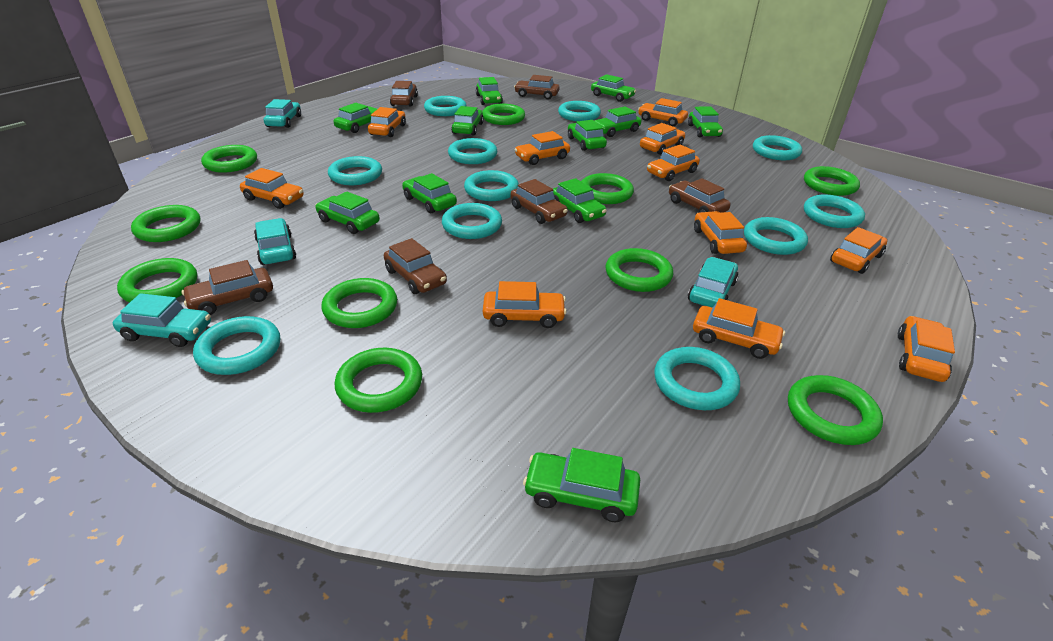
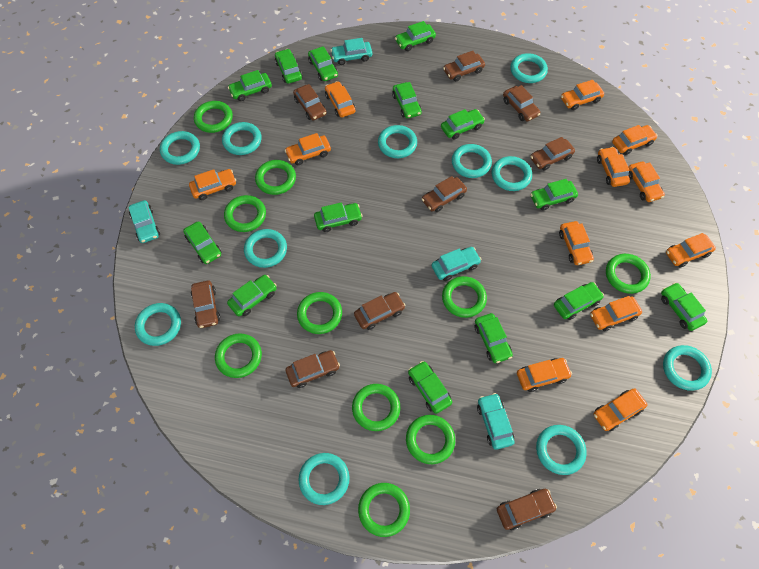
brown car: [182,260,273,315] [384,238,447,294] [390,81,418,107] [510,179,568,224] [514,75,560,99] [669,178,731,213] = 6 -> [191,280,220,328] [285,350,340,388] [293,84,327,120] [354,292,405,330] [422,176,467,212] [443,51,485,81] [497,489,557,530] [503,85,540,122] [530,137,575,171] = 9
green car: [315,192,380,234] [333,103,377,133] [402,173,457,213] [451,106,484,136] [476,77,503,105] [523,448,640,522] [553,178,607,223] [568,120,607,151] [591,74,636,102] [595,106,641,137] [688,106,723,137] = 11 -> [183,221,221,264] [227,275,277,316] [228,70,272,101] [275,49,302,84] [308,46,338,81] [314,202,362,232] [392,82,422,119] [395,21,436,51] [408,361,452,414] [441,109,485,140] [475,313,513,363] [530,179,578,211] [554,282,604,320] [661,283,707,331] = 14
orange car: [240,168,304,209] [368,107,406,137] [483,281,567,328] [514,131,570,165] [638,98,688,126] [640,123,685,155] [647,145,700,181] [693,298,785,359] [694,211,747,254] [830,227,887,274] [898,316,955,382] = 11 -> [189,169,236,200] [285,133,331,165] [325,81,355,118] [517,358,572,392] [559,221,594,265] [561,80,604,110] [590,296,642,331] [593,388,647,431] [597,147,630,187] [612,125,658,155] [628,161,665,202] [666,233,716,267] = 12

